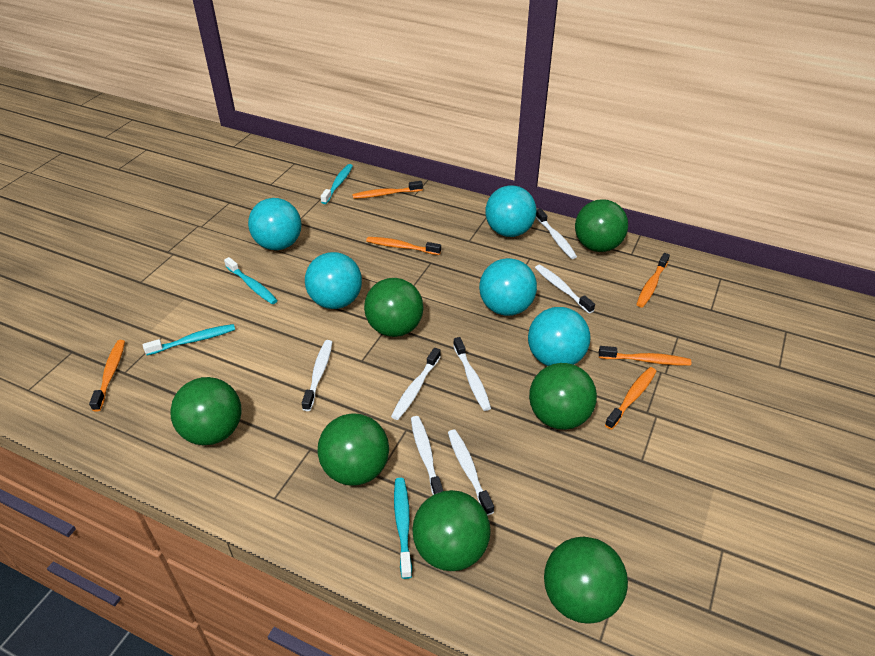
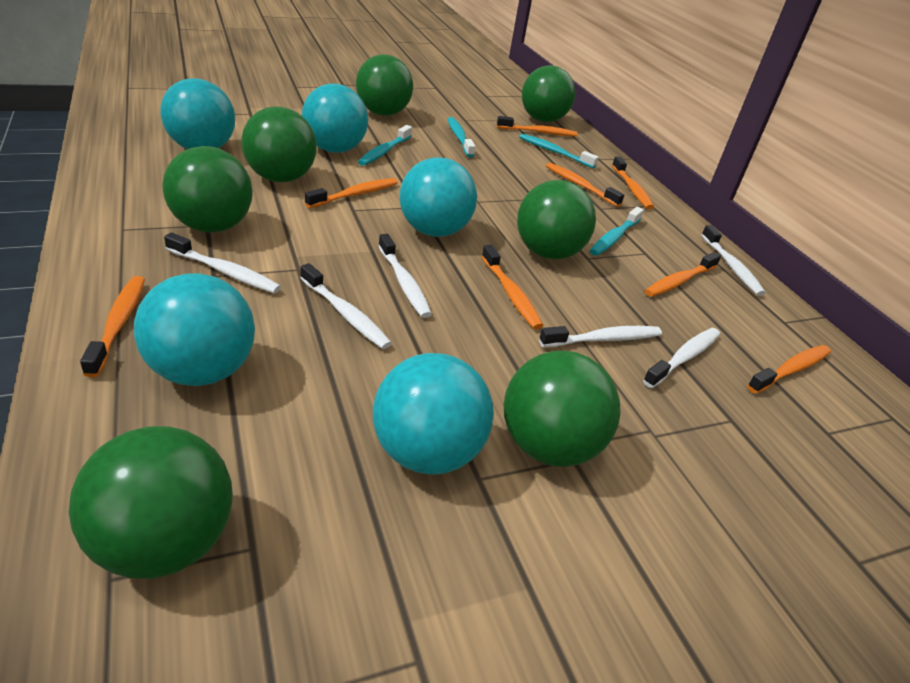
orange toothbrush: [89,340,125,412] [352,181,423,199] [366,237,441,255] [599,346,691,366] [605,367,657,430] [636,253,670,308] = 6 -> [80,276,145,377] [305,178,398,208] [481,245,543,329] [497,116,577,137] [546,163,624,207] [612,157,654,209] [645,252,721,297] [747,345,831,394] = 8
white toothbrush: [302,340,332,411] [391,348,441,420] [411,416,443,495] [448,430,494,516] [453,337,491,411] [535,265,595,314] [536,209,577,259] = 7 -> [164,232,281,293] [300,263,392,349] [378,234,432,318] [539,326,662,347] [643,328,720,388] [701,225,766,296] = 6

